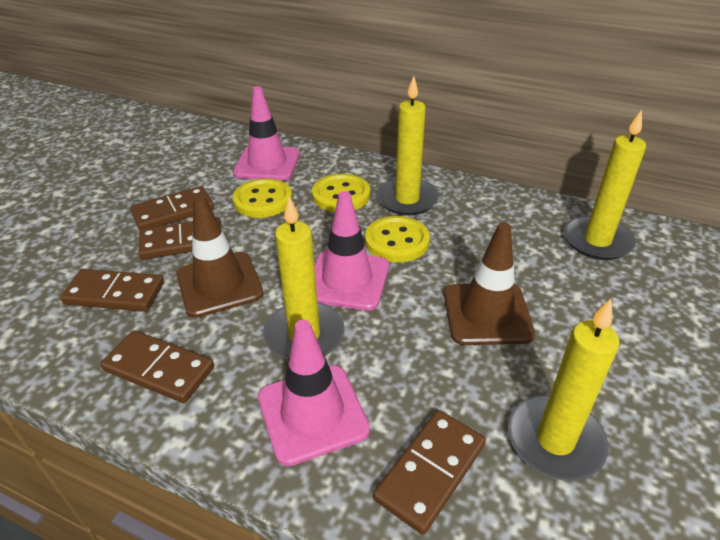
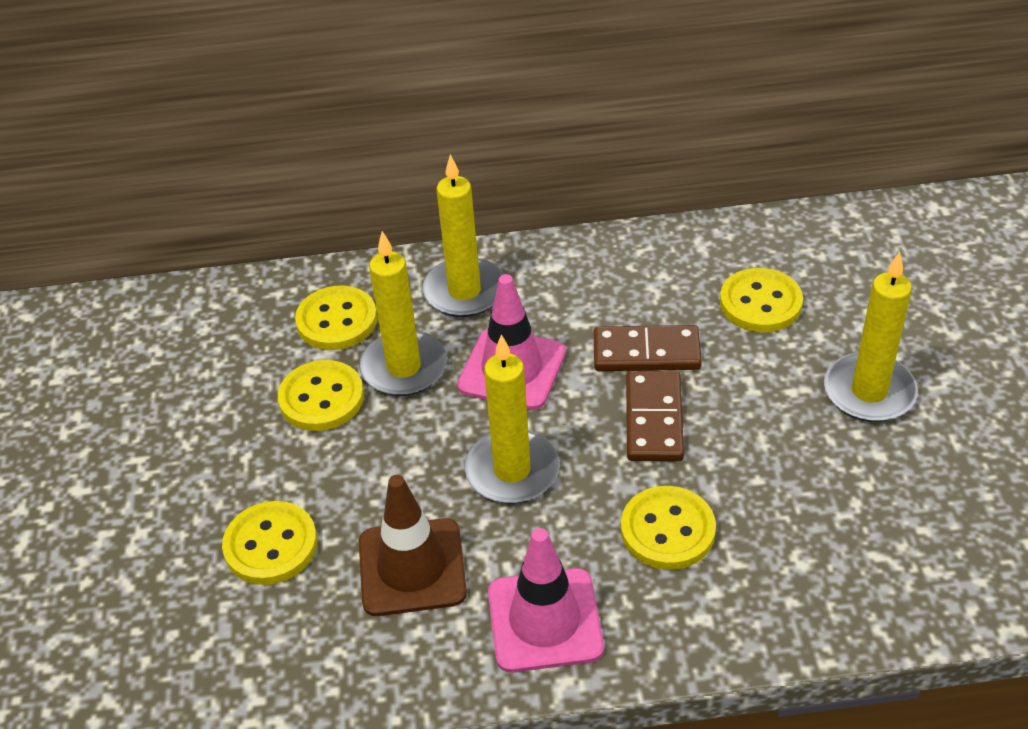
brown domino: [60,269,164,312] [101,330,214,403] [130,186,215,231] [139,217,222,260] [373,410,486,535] = 5 -> [594,325,702,371] [626,371,684,461] = 2
brown traffic cone: [176,195,263,318] [444,222,535,345] = 2 -> [359,475,467,616] = 1
pink traffic cone: [233,86,300,181] [258,320,370,466] [314,191,389,311] = 3 -> [457,274,566,410] [488,528,604,673] = 2
yellow button: [233,178,292,218] [312,174,370,212] [365,216,430,262] = 3 -> [222,501,317,585] [278,360,364,431] [295,286,377,350] [621,486,716,570] [720,268,803,332] = 5

